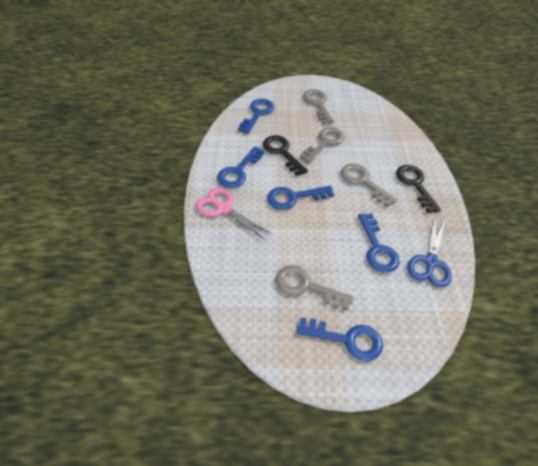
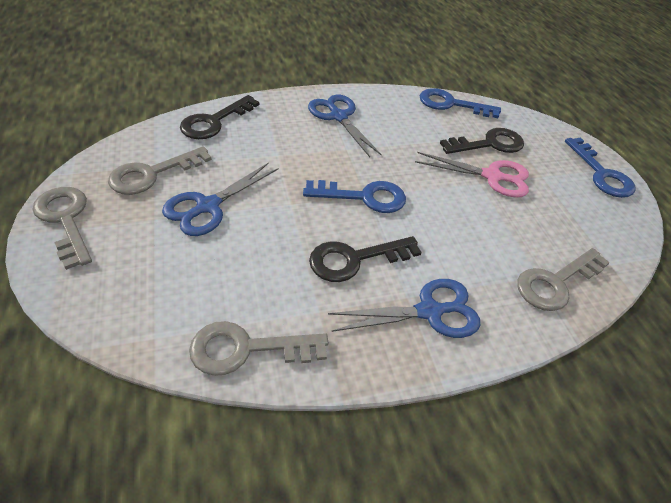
black key: [263,135,308,176] [396,165,441,213] = 2 -> [180,95,259,139] [309,236,422,282] [440,128,524,154] = 3
blue key: [217,146,265,188] [238,99,274,134] [267,186,334,210] [296,317,383,361] [358,213,400,272] = 5 -> [303,180,406,213] [420,88,501,118] [565,137,636,198] = 3
blue scissors: [408,217,452,288] = 1 -> [162,162,279,236] [308,95,382,157] [328,279,480,338] = 3

